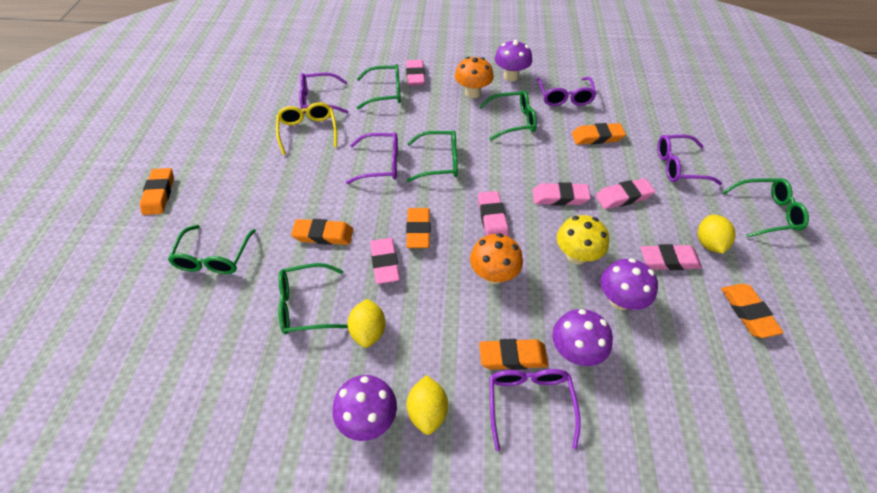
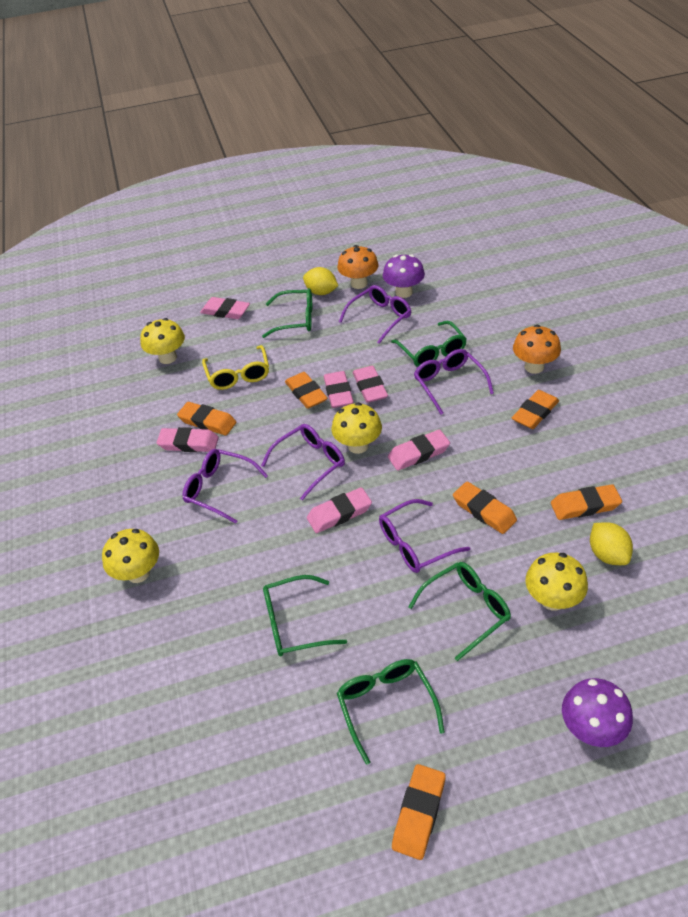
green glasses: [168,225,256,274] [278,263,348,334] [357,64,401,109] [407,130,458,182] [479,90,537,141] [722,178,809,238] = 6 -> [262,288,312,338] [263,575,347,656] [337,659,445,765] [391,321,467,367] [408,562,511,661] = 5
purple mushroom: [332,375,397,441] [495,40,532,81] [552,309,613,366] [601,258,658,310] = 4 -> [383,254,425,298] [562,678,633,747] = 2
yellow lemon: [348,299,386,348] [407,375,448,435] [698,215,736,254] = 3 -> [303,267,338,295] [590,522,633,565] = 2
yellow mushroom: [557,215,609,265] = 1 -> [102,529,159,583] [140,318,185,364] [332,402,382,454] [525,553,588,611] = 4

